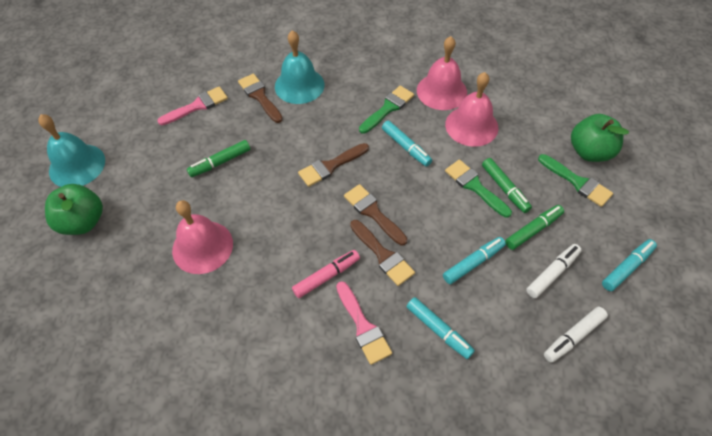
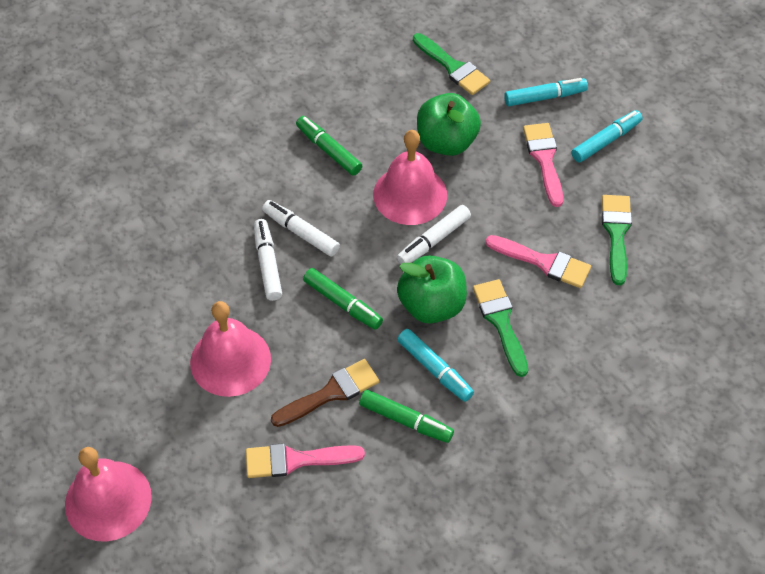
brown brush: [238,74,283,123] [298,143,369,187] [344,184,407,245] [350,220,415,286] = 4 -> [271,359,379,427] = 1
pink brush: [157,86,228,125] [336,281,392,365] = 2 -> [246,443,365,478] [486,235,591,288] [523,123,563,207] = 3
pink marker: [292,250,360,298] = 1 -> none = 0
turquoise bell: [38,114,105,187] [275,30,325,104] = 2 -> none = 0
turquoise marker: [382,121,432,167] [406,297,475,359] [443,237,506,284] [602,239,657,291] = 4 -> [397,329,474,402] [504,78,588,106] [571,110,643,162] = 3
white marker: [526,244,581,298] [544,307,608,363] = 2 -> [254,219,282,301] [262,200,340,257] [397,205,471,264] = 3

